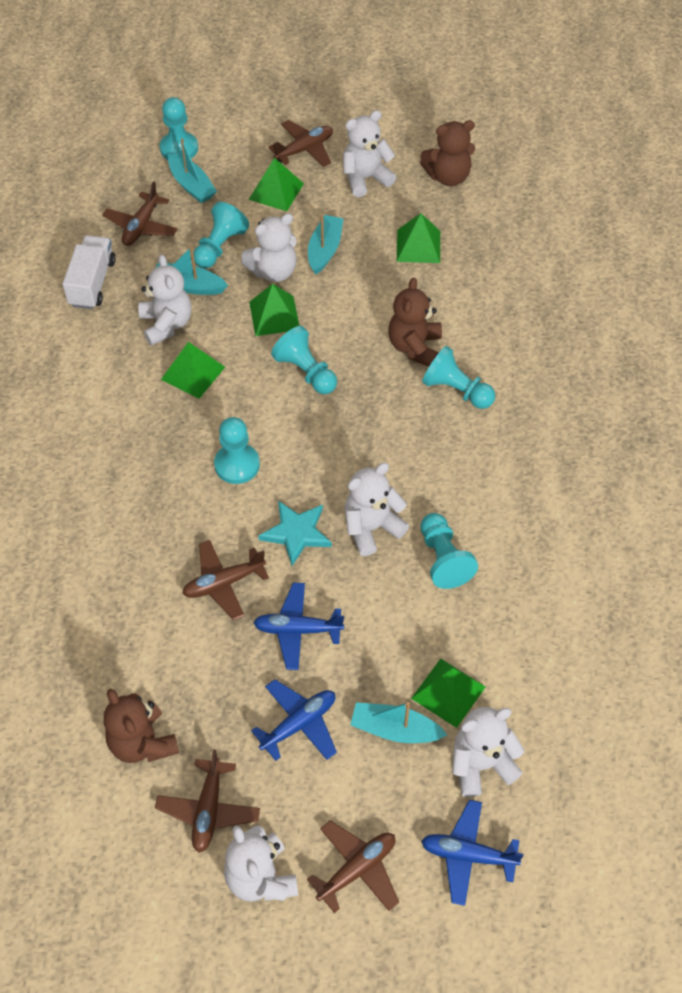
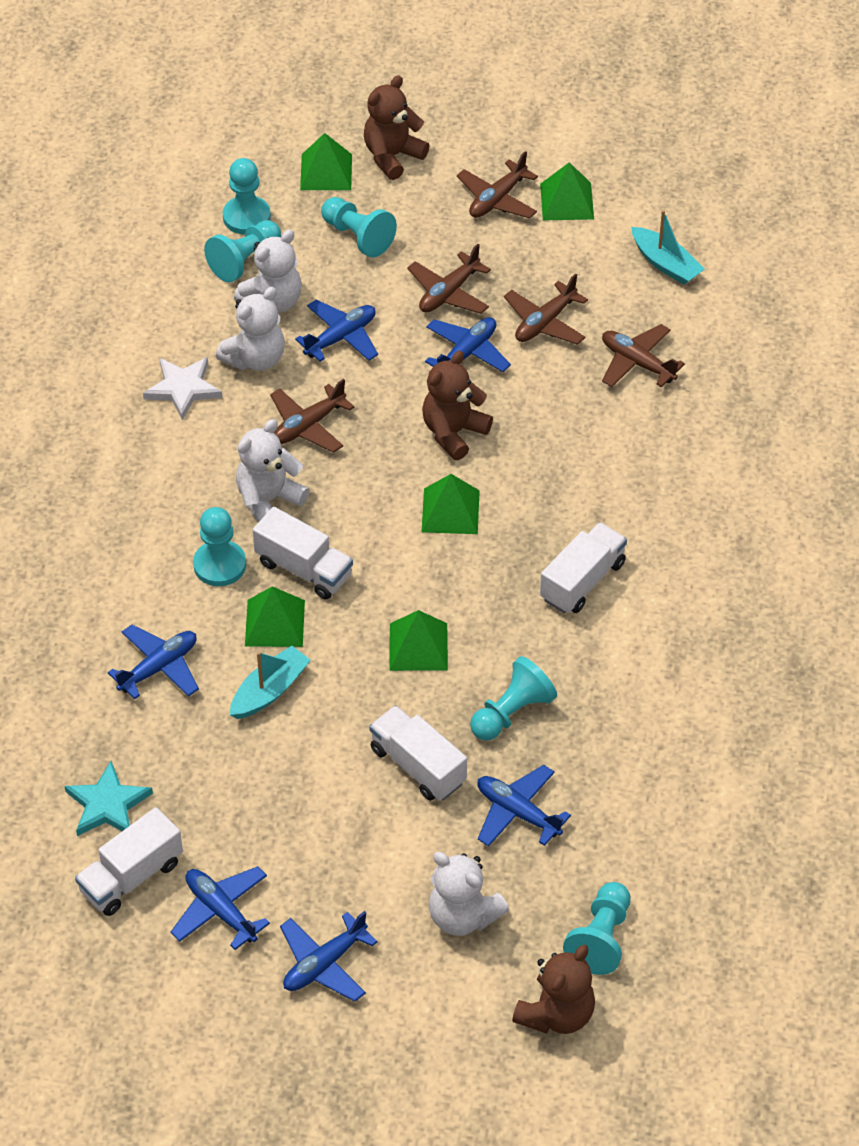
blue plane: [251,679,337,761] [254,583,344,670] [421,800,523,906] = 3 -> [108,625,199,699] [170,866,270,950] [280,911,378,1002] [295,300,378,362] [425,317,511,372] [477,765,571,846] = 6
turquoise boat: [156,246,228,295] [168,139,217,203] [308,214,343,274] [350,702,447,743] = 4 -> [230,646,311,719] [631,210,705,285] = 2
white star: none = 0 -> [143,357,222,420] = 1
white teddy bear: [138,254,191,346] [224,825,298,902] [241,213,297,282] [343,110,396,197] [344,463,409,556] [452,707,525,797] = 6 -> [216,287,285,371] [234,230,302,313] [236,419,309,522] [429,852,509,936] = 4
white truck: [63,235,116,309] = 1 -> [75,807,183,916] [253,507,353,600] [369,705,467,801] [540,522,627,614] = 4

